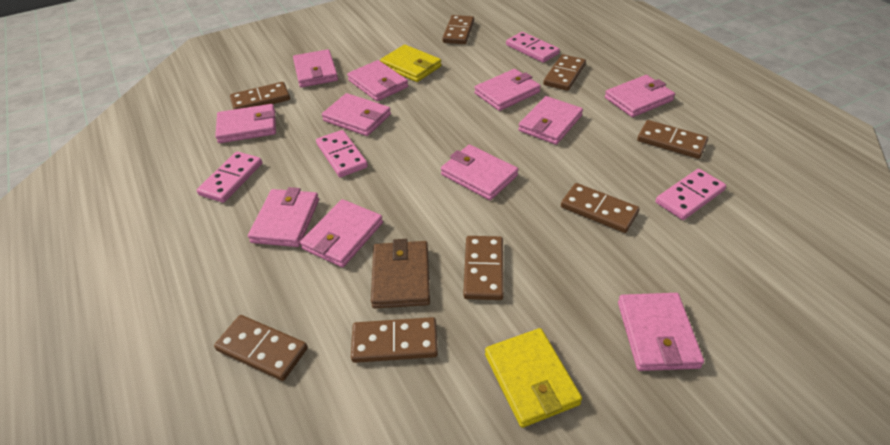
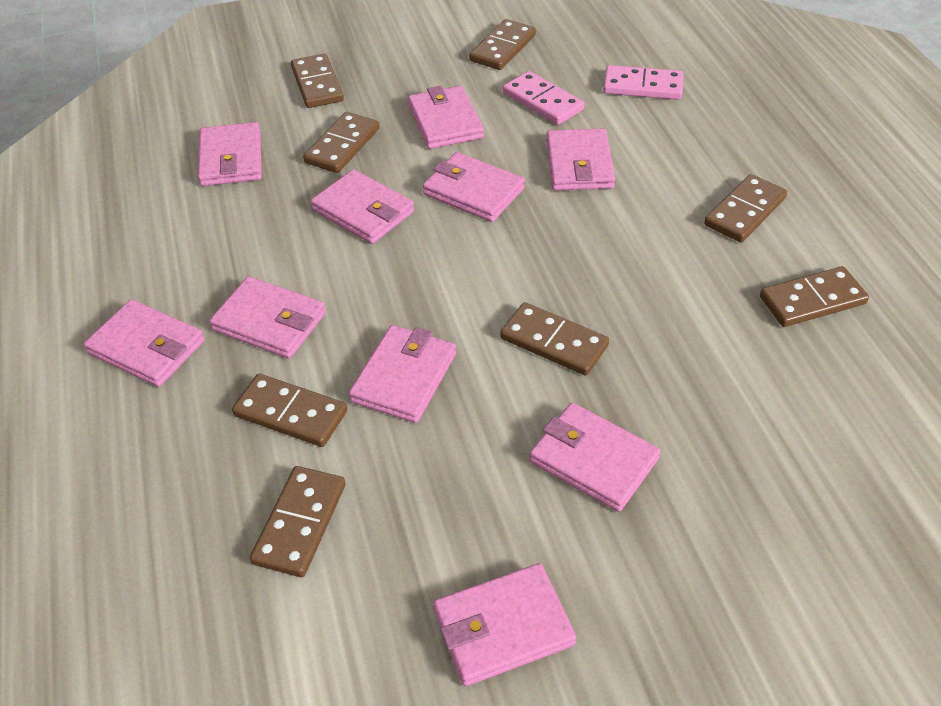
brown wallet: [371,239,430,308] = 1 -> none = 0
pink domino: [197,151,262,203] [316,130,368,177] [506,32,560,63] [656,169,726,220] = 4 -> [503,71,584,125] [603,65,684,100] = 2
pink wallet: [215,104,276,143] [248,187,319,247] [293,49,338,87] [300,199,383,267] [322,93,391,136] [347,60,408,101] [441,145,518,200] [474,69,541,111] [518,96,583,145] [605,75,675,117] [618,293,704,371] = 11 -> [84,299,205,387] [198,122,262,186] [209,276,326,358] [311,169,414,244] [349,325,456,423] [408,86,484,149] [423,152,525,222] [433,563,576,686] [529,403,660,512] [546,128,615,190] = 10
yellow wallet: [380,45,441,82] [485,328,582,428] = 2 -> none = 0

